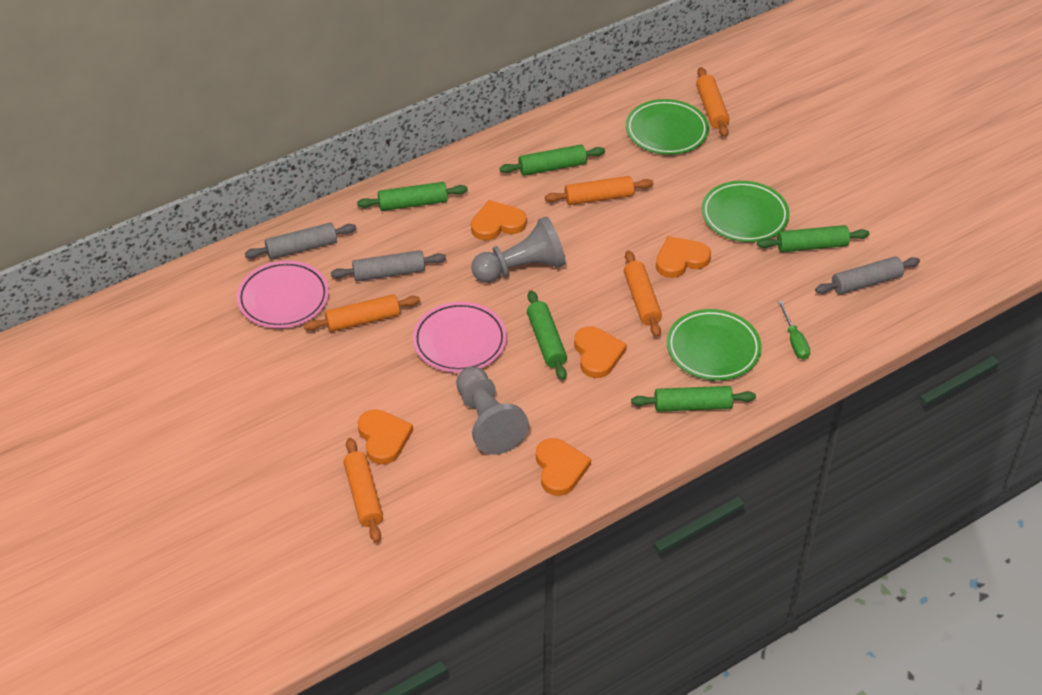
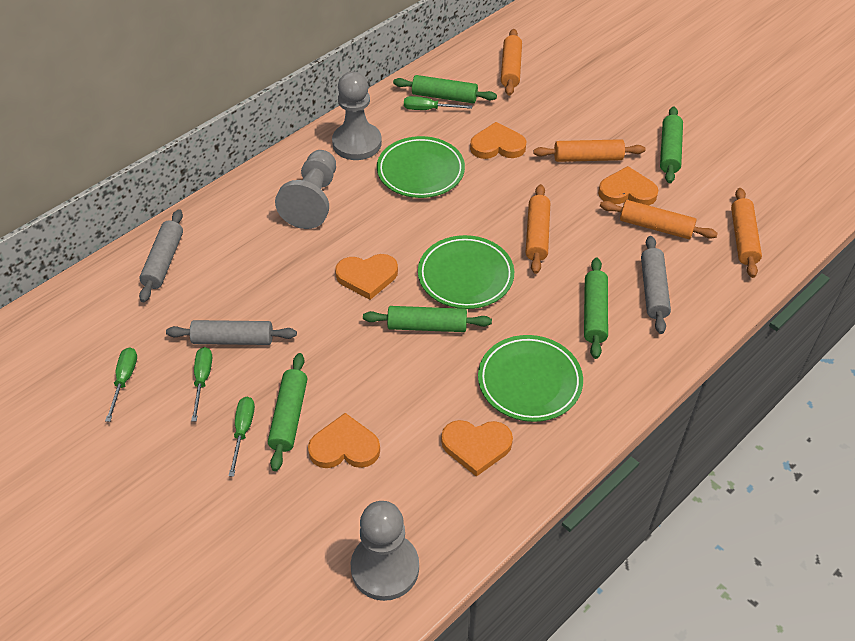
green screwdriver: [778,301,810,360] = 1 -> [105,347,137,422] [191,347,212,422] [229,397,255,477] [404,96,472,110] = 4
grey pawn: [456,367,529,455] [471,216,566,283] = 2 -> [275,150,336,229] [332,72,382,160] [351,501,419,601] = 3
pink plate: [237,261,329,328] [413,302,507,373] = 2 -> none = 0

